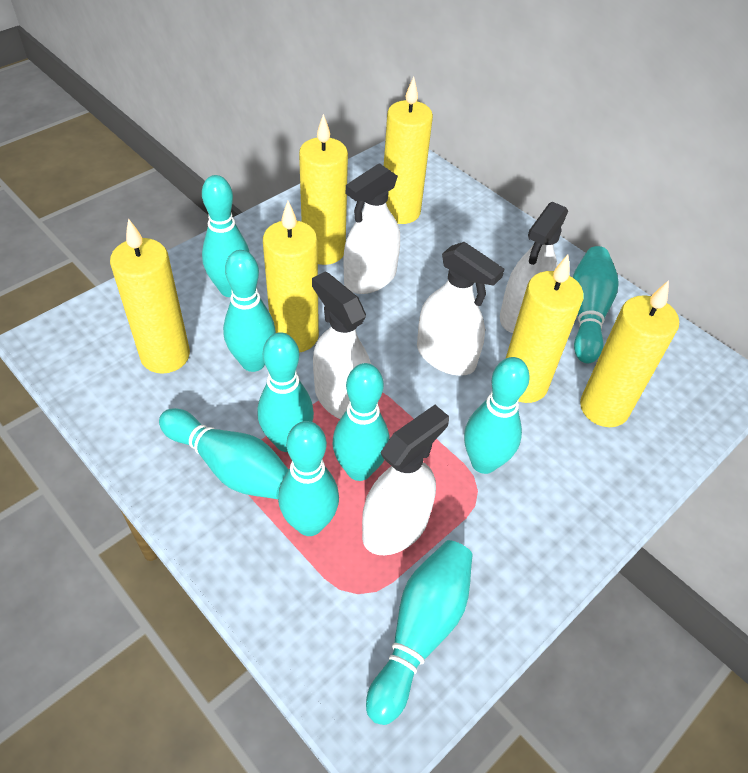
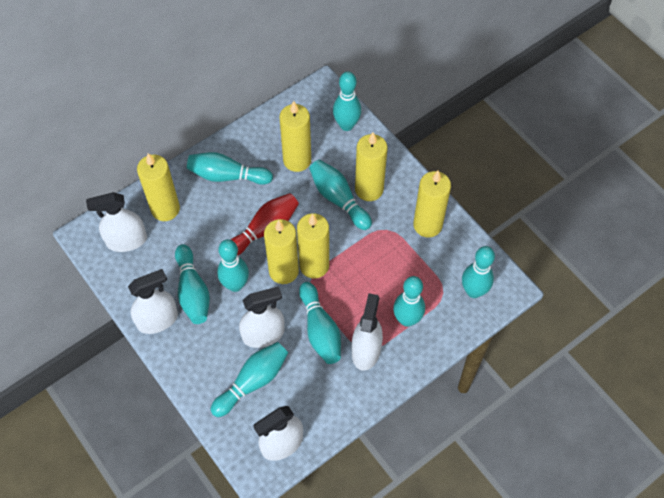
red bowling pin: none = 0 -> [230,193,299,255] = 1

